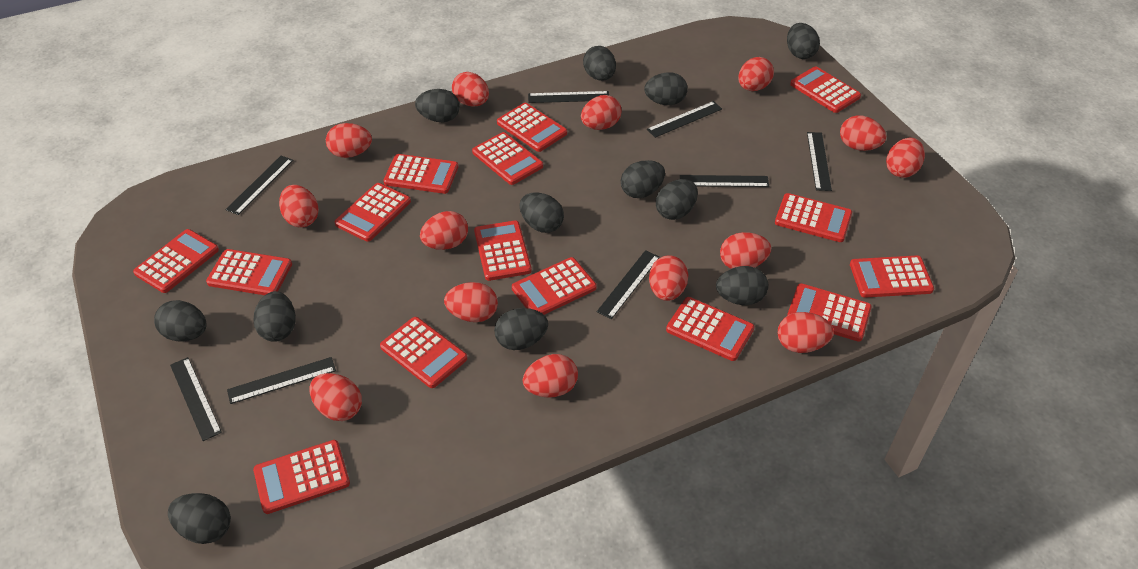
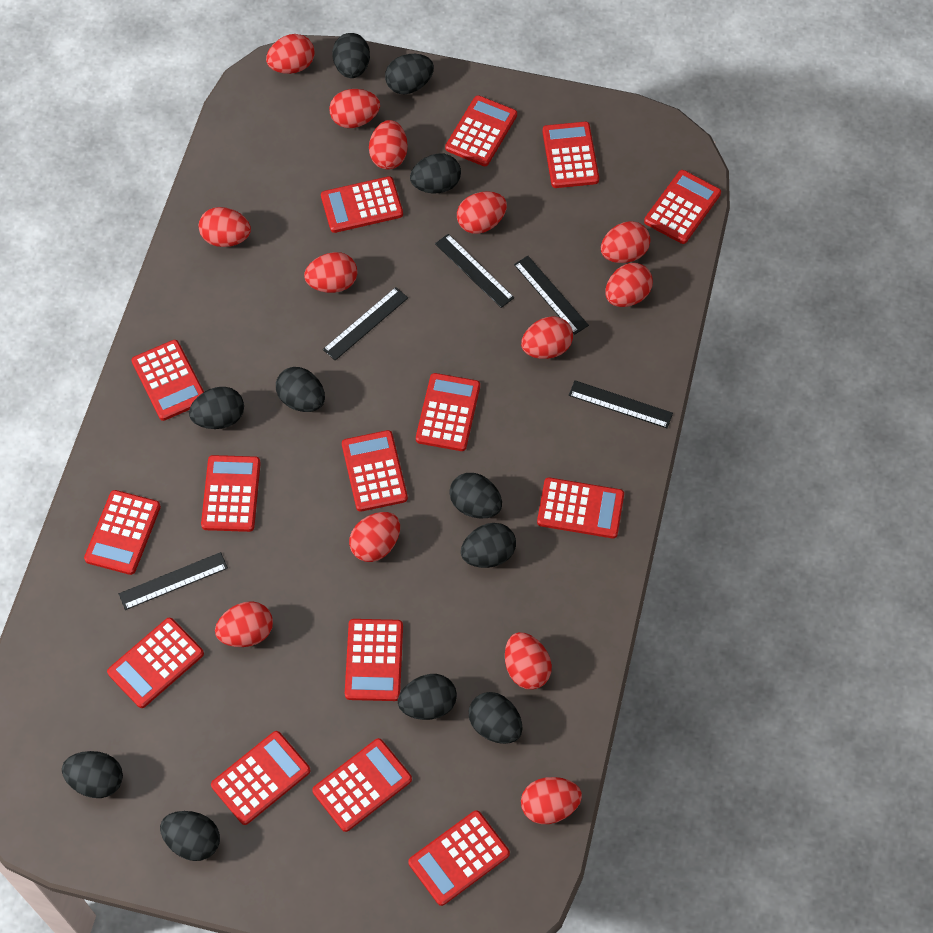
black egg: [154,300,207,342] [168,493,231,544] [253,291,296,342] [415,89,460,122] [494,308,548,350] [520,193,564,233] [583,46,616,81] [621,160,665,198] [644,72,688,105] [656,179,698,220] [716,266,769,305] [787,23,820,59] = 12 -> [62,751,123,798] [160,811,220,861] [189,387,244,429] [276,367,325,412] [332,33,370,78] [385,54,434,94] [398,674,457,720] [410,153,461,193] [449,473,502,518] [461,523,516,568] [469,692,523,744] = 11
black ruler: [170,357,222,441] [225,156,293,215] [227,357,336,404] [528,91,609,103] [597,250,660,319] [647,101,722,138] [680,175,769,187] [807,132,832,191] = 8 -> [119,552,228,610] [323,287,408,360] [435,234,514,308] [514,256,589,335] [569,380,673,428] = 5
red egg: [279,185,319,227] [309,373,362,421] [326,123,372,158] [420,211,468,250] [444,282,498,322] [452,72,489,106] [523,354,578,398] [581,95,622,130] [649,255,688,301] [720,232,771,269] [738,57,774,91] [778,312,834,353] [840,115,886,151] [886,138,925,178] = 14 -> [199,207,251,247] [215,601,273,647] [266,34,314,74] [304,252,358,293] [329,89,380,128] [349,512,400,562] [369,120,408,170] [457,191,507,234] [505,632,552,689] [521,316,573,359] [521,777,582,824] [601,221,650,263] [605,263,653,307] = 13

